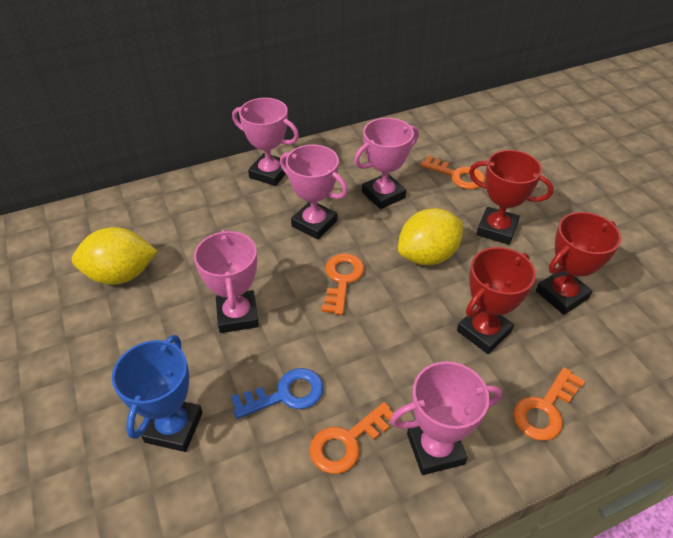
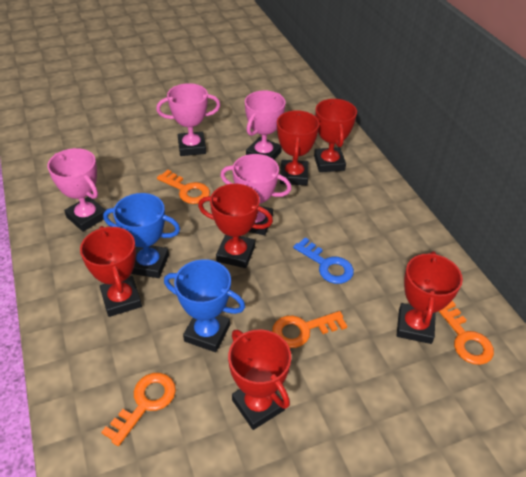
blue trophy: [112,335,203,452] = 1 -> [103,193,180,278] [164,259,245,352] = 2
pink trophy: [194,229,259,333] [232,98,299,186] [280,144,348,240] [354,118,419,209] [390,361,502,475] = 5 -> [47,148,106,232] [156,83,221,156] [220,154,292,235] [245,91,286,159] = 4
red trophy: [457,247,536,354] [469,150,554,245] [536,212,621,315] = 3 -> [80,226,142,317] [198,184,273,268] [228,330,291,430] [277,110,319,185] [314,99,357,172] [396,251,463,344] = 6
yellow lemon: [72,227,157,285] [398,208,463,265] = 2 -> none = 0

